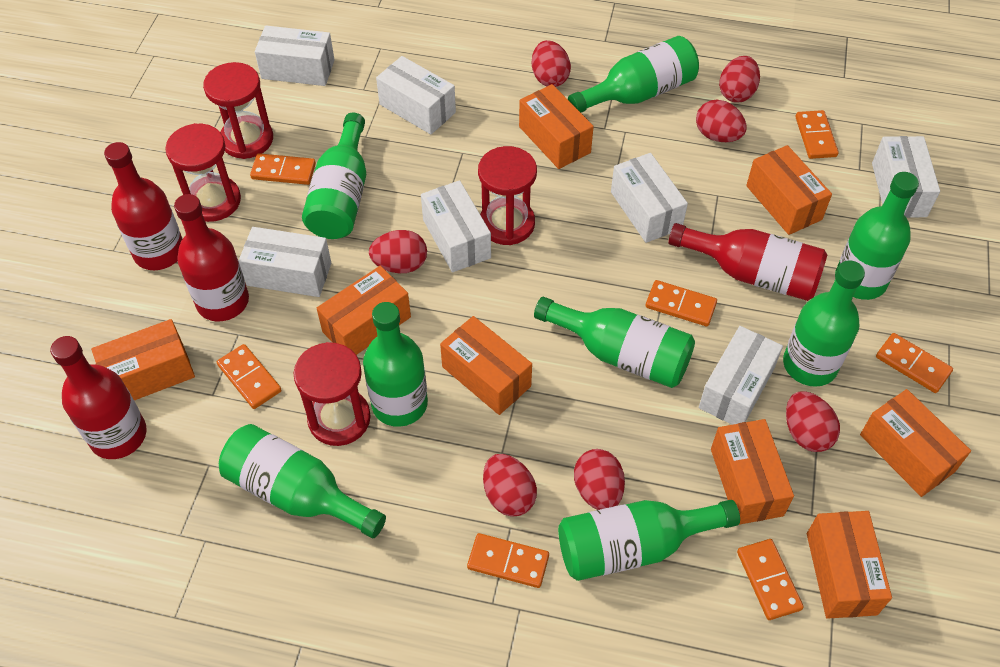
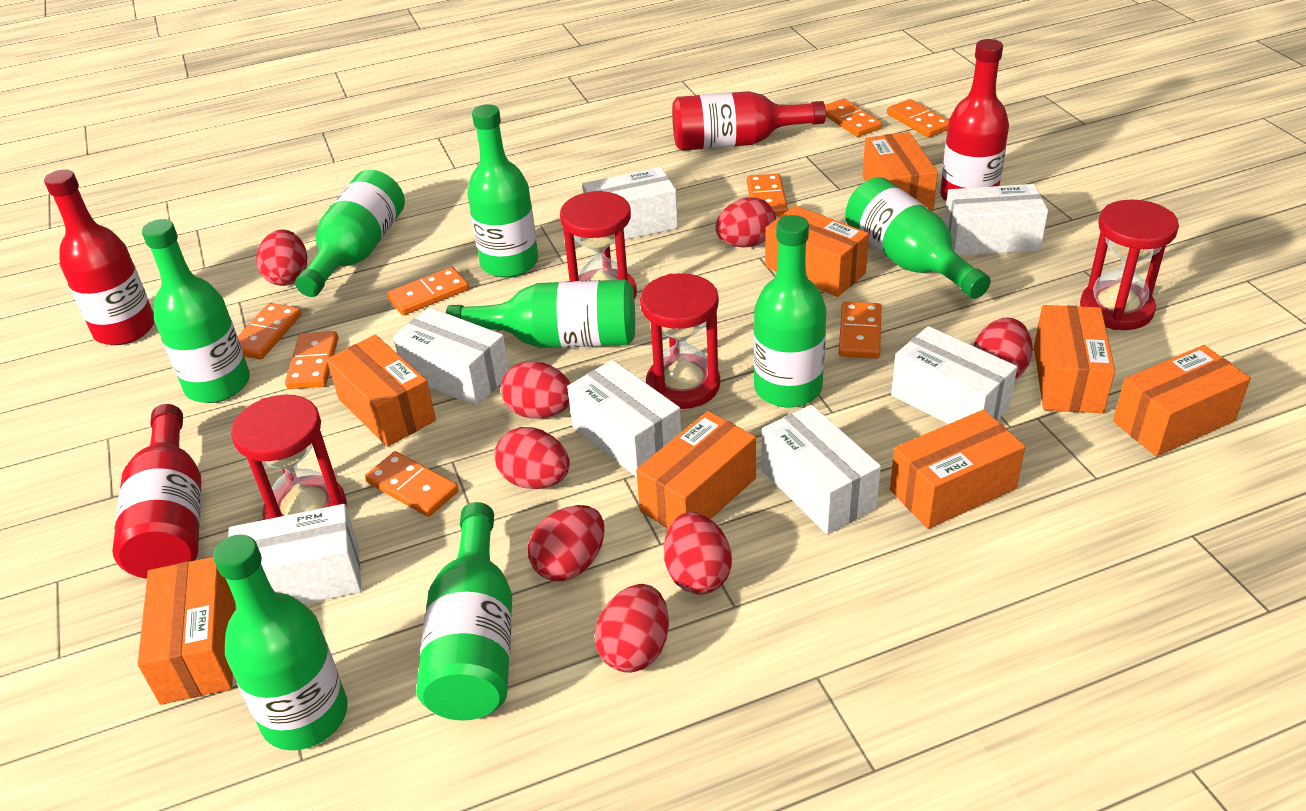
orange domino: [217,344,282,409] [250,153,316,185] [467,533,549,588] [645,280,717,326] [737,539,804,620] [795,110,839,159] [876,333,953,393] = 7 -> [238,303,302,360] [285,331,338,389] [365,451,459,517] [387,267,469,315] [747,174,788,216] [825,99,882,137] [839,302,881,359] [887,99,949,138] = 8
red egg: [369,230,427,273] [483,454,537,517] [532,40,571,87] [574,449,625,510] [696,100,747,142] [719,56,760,103] [786,391,840,452] = 7 -> [256,229,307,286] [494,427,570,489] [501,361,571,419] [528,505,604,581] [595,584,669,673] [664,512,732,594] [716,198,776,247] [973,318,1033,379] = 8

